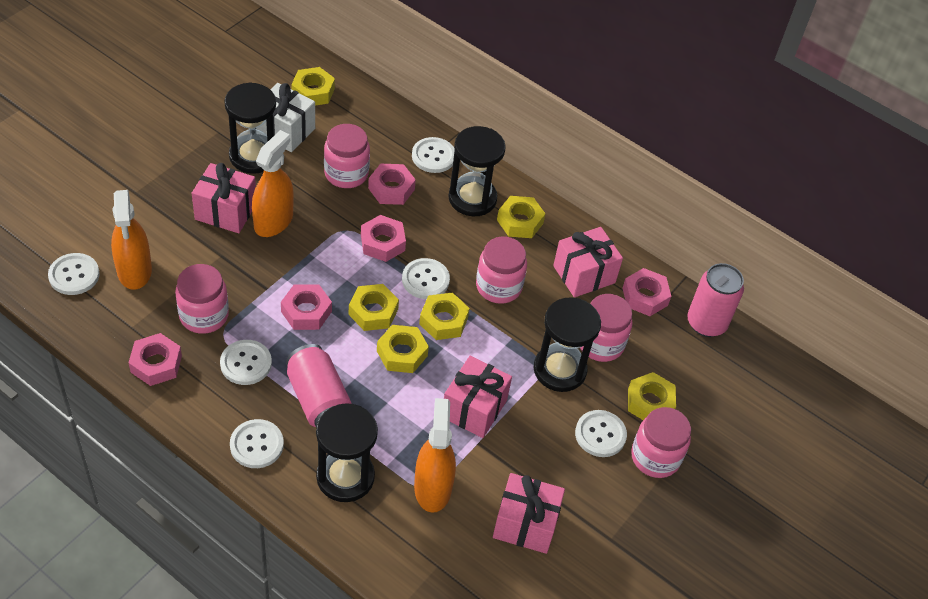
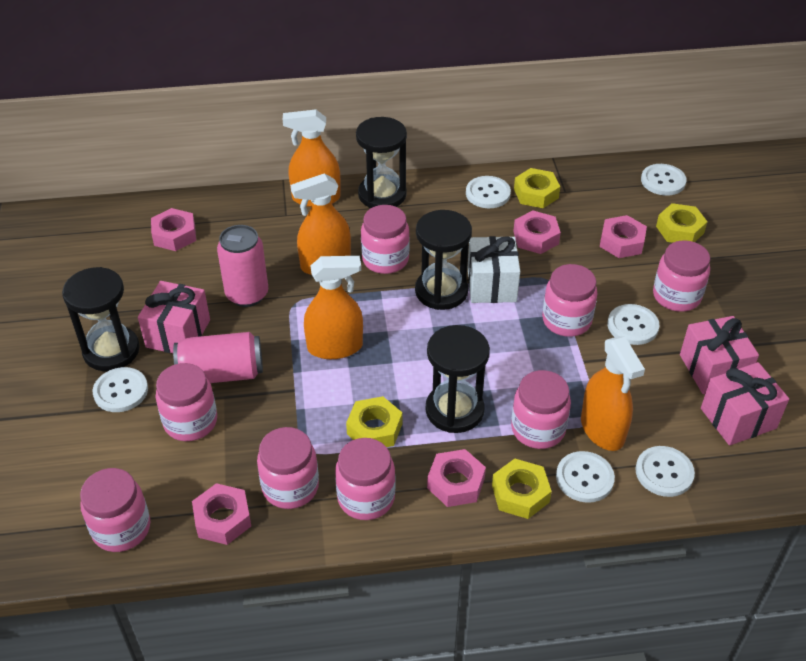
orange spray bottle: [111,190,152,290] [252,130,294,237] [414,398,456,513] = 3 -> [283,109,340,207] [291,173,351,275] [304,256,363,359] [581,336,645,451] = 4
pink gift: [192,163,256,233] [444,356,512,438] [493,473,565,554] [553,227,623,297] = 4 -> [138,281,210,353] [680,316,759,394] [701,362,789,446] = 3
pink jar: [175,264,229,334] [324,124,370,188] [476,237,527,304] [580,294,633,362] [631,407,691,478] = 5 -> [80,468,150,552] [156,363,217,441] [257,427,319,509] [335,438,395,520] [361,205,410,274] [511,370,571,449] [542,264,598,337] [653,240,710,312] = 8
yellow nut: [291,67,335,106] [349,284,399,331] [377,325,429,373] [419,292,470,340] [497,196,545,238] [628,372,676,420] = 6 -> [346,396,402,447] [492,459,552,519] [514,168,560,208] [656,203,707,243] = 4

